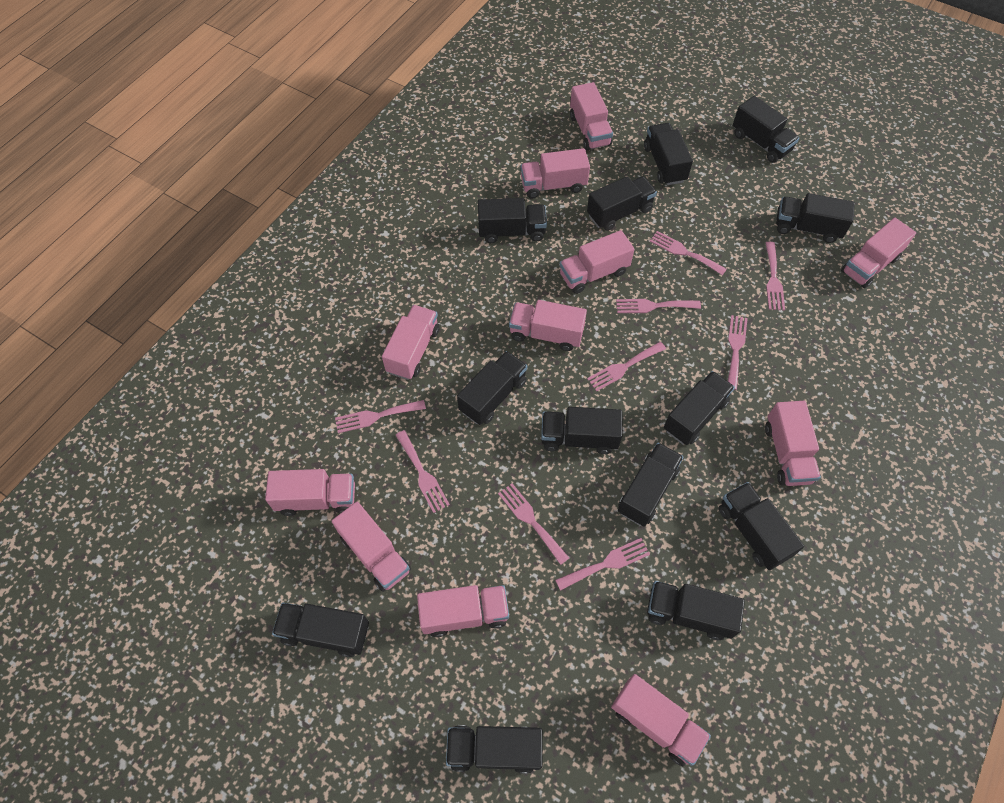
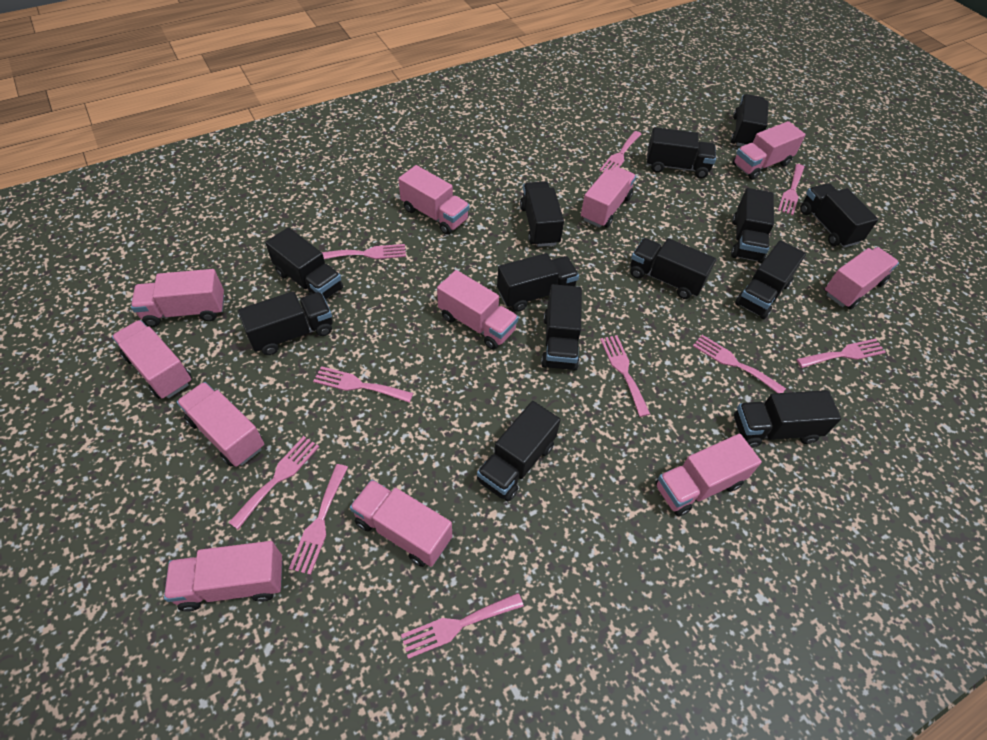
pink fork: [335,400,426,433] [396,430,450,513] [498,483,569,565] [555,538,650,591] [587,342,666,391] [616,299,701,313] [650,231,727,275] [728,315,748,390] [765,242,785,311] = 9 -> [228,436,319,530] [289,464,348,575] [313,366,413,403] [322,244,406,259] [401,593,524,659] [599,131,642,172] [600,335,650,417] [693,335,786,393] [778,164,804,215] [797,338,886,368] = 10

